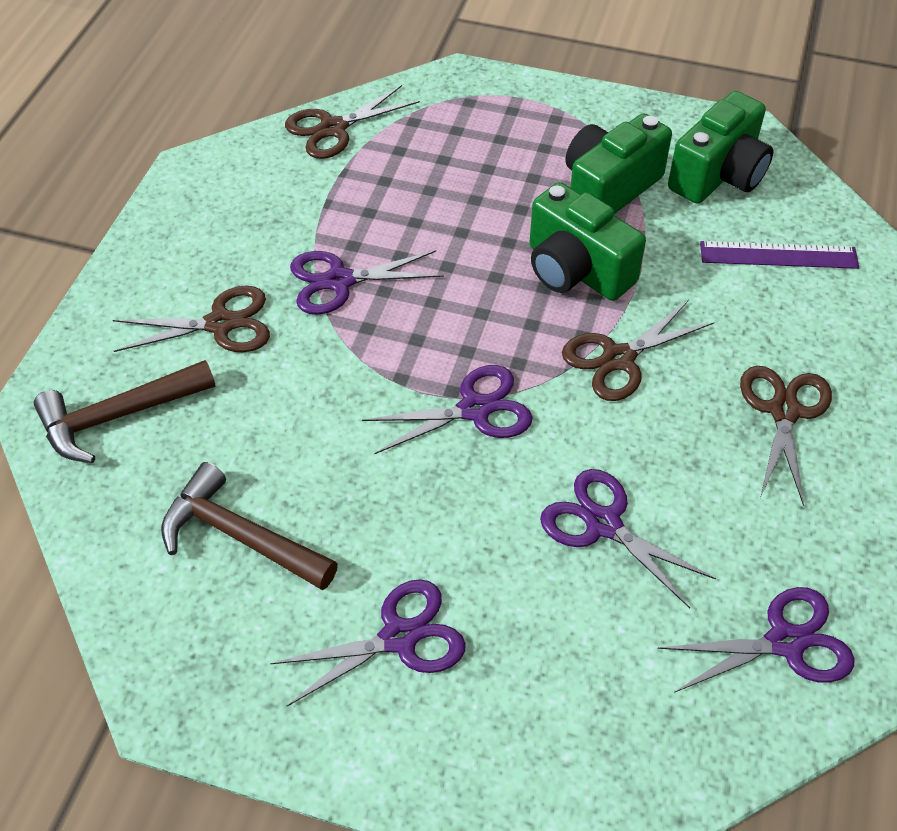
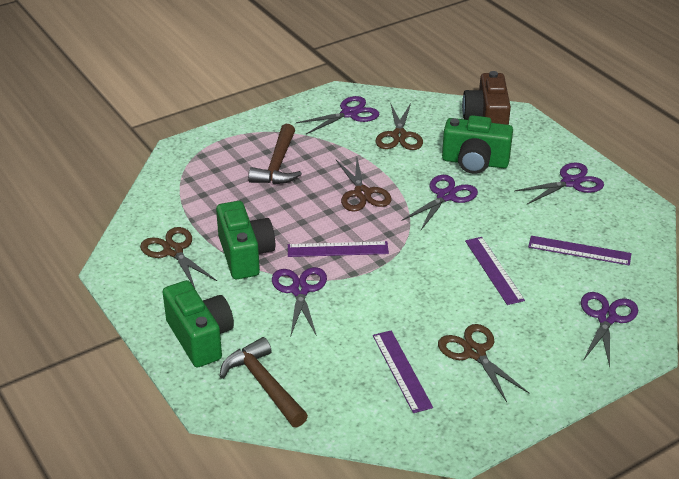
brown camera: none = 0 -> [462,71,511,125] = 1
purple ruler: [700,241,859,269] = 1 -> [288,241,389,257] [373,330,433,413] [465,237,525,305] [528,236,632,266] = 4

